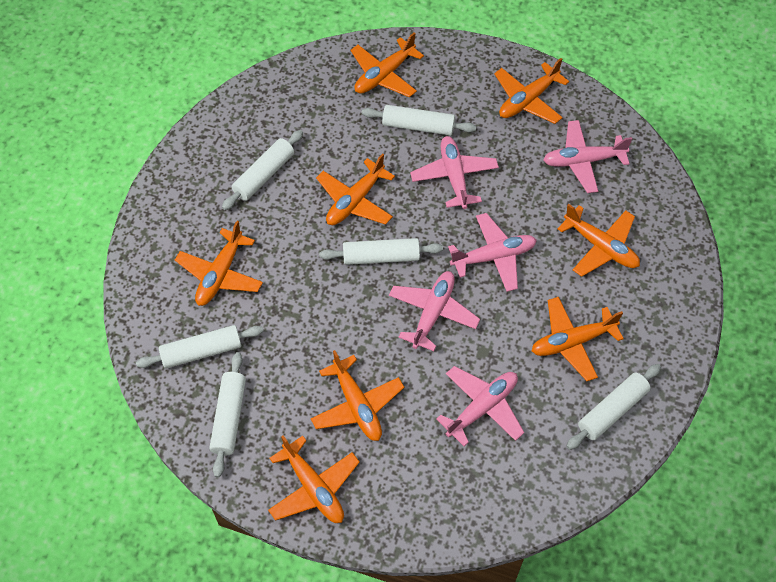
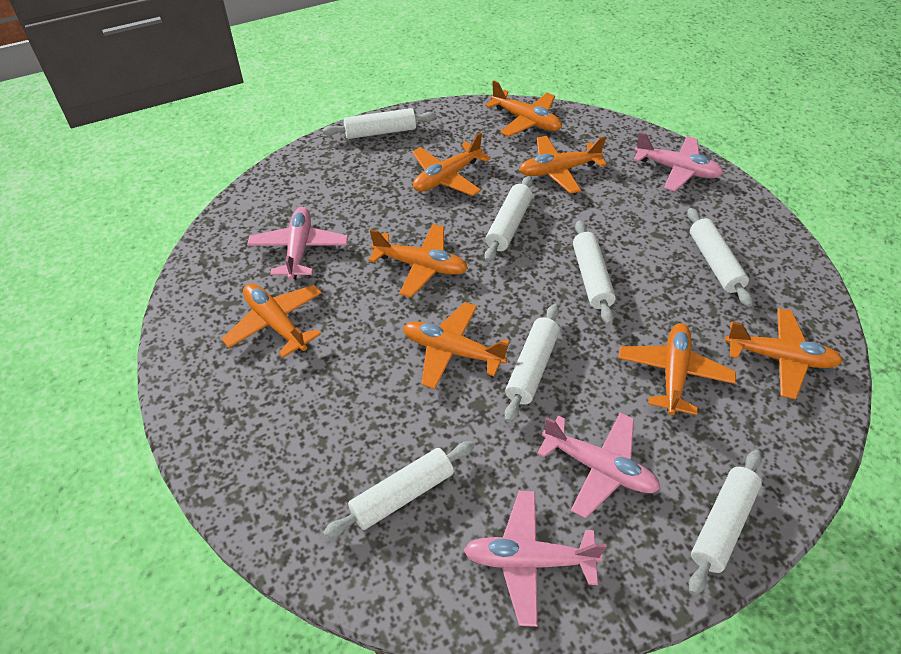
pink plane: [389,271,480,351] [410,136,499,209] [436,366,524,446] [448,213,537,292] [543,120,632,193] = 5 -> [247,207,348,280] [464,491,607,627] [537,413,661,519] [634,132,723,192] = 4
white rolling pin: [136,325,263,369] [209,352,246,478] [222,130,303,210] [319,238,443,265] [362,105,476,136] [566,364,661,450] = 6 -> [322,108,436,139] [323,441,474,539] [484,176,533,262] [504,304,560,423] [573,220,616,325] [687,208,753,307] [689,450,762,595] = 7

